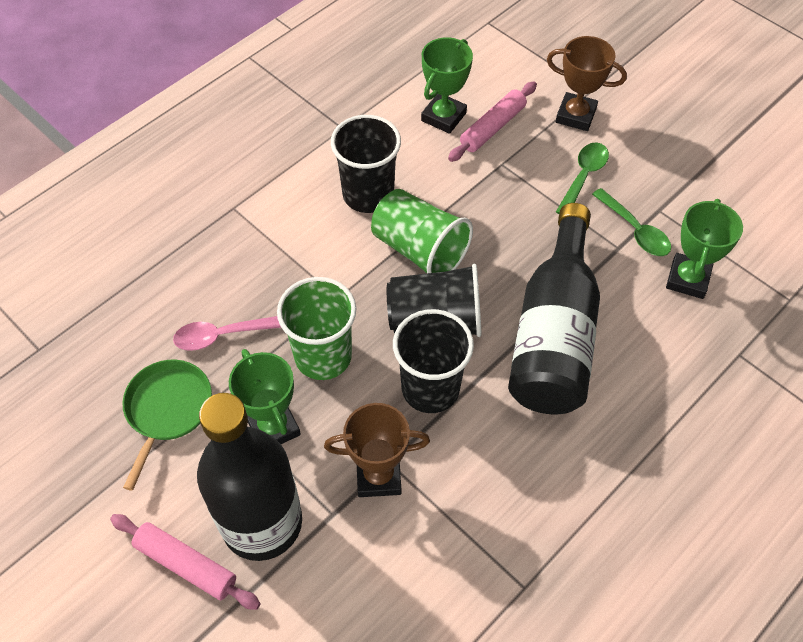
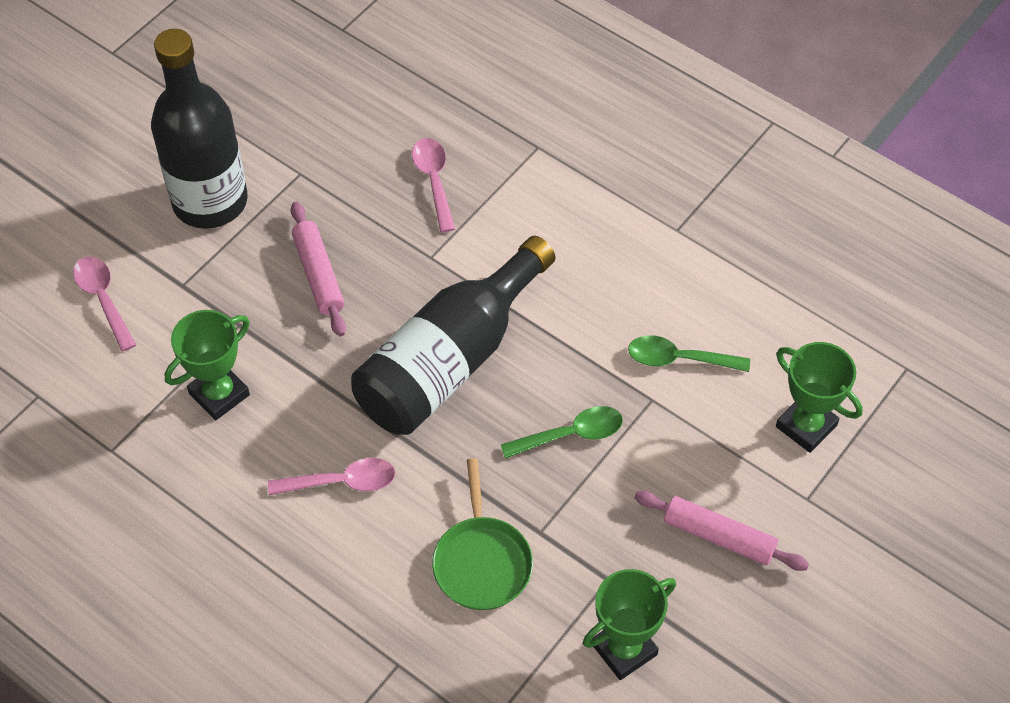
black cup: [331,115,401,213] [387,264,482,337] [393,309,474,413] = 3 -> none = 0
brown trophy: [324,403,430,497] [547,36,627,131] = 2 -> none = 0
green cup: [277,277,356,380] [371,189,473,274] = 2 -> none = 0
pink spoon: [173,316,281,351] = 1 -> [73,256,136,352] [268,458,396,495] [412,138,455,232] = 3

